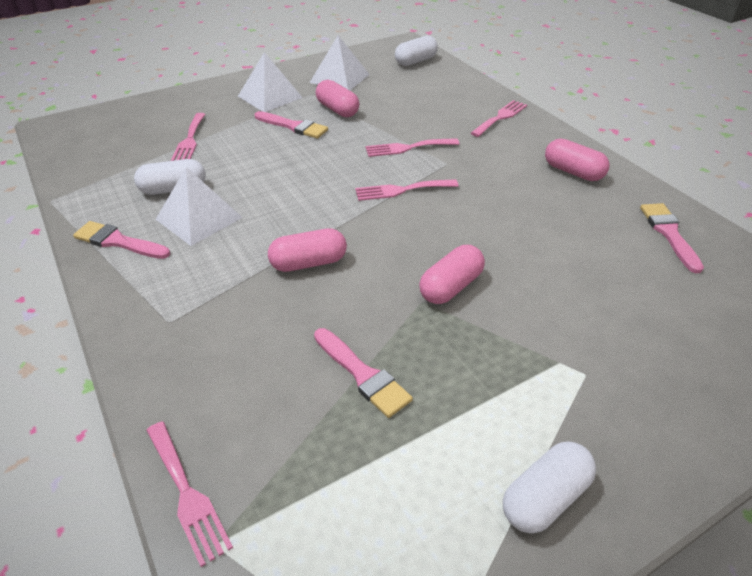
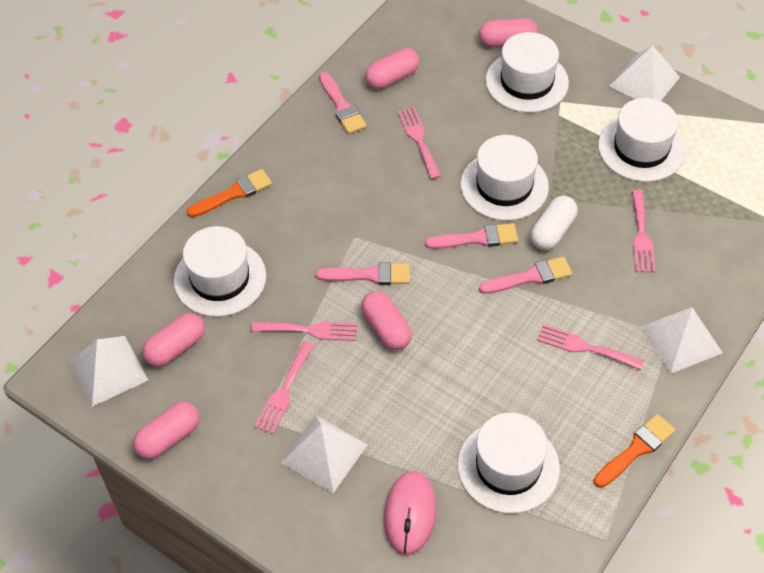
orange brush: none = 0 -> [187,169,272,217] [594,414,675,488] = 2
pink capsule: [268,228,347,272] [316,80,359,117] [419,245,485,304] [545,138,609,181] = 4 -> [133,402,200,459] [142,313,205,367] [361,291,412,350] [365,48,420,89] [479,18,538,47] = 5
pink mouse: none = 0 -> [384,471,436,555] = 1
white capsule: [134,159,206,195] [395,36,438,66] [503,441,596,533] = 3 -> [531,196,578,250] = 1
white hat: none = 0 -> [174,226,266,317] [458,413,560,514] [460,135,549,221] [486,32,569,113] [598,98,685,182] = 5
white pyramid: [156,167,243,246] [238,52,303,112] [310,35,370,90] = 3 -> [70,336,148,407] [281,415,368,493] [609,46,680,101] [641,307,723,374] = 4

